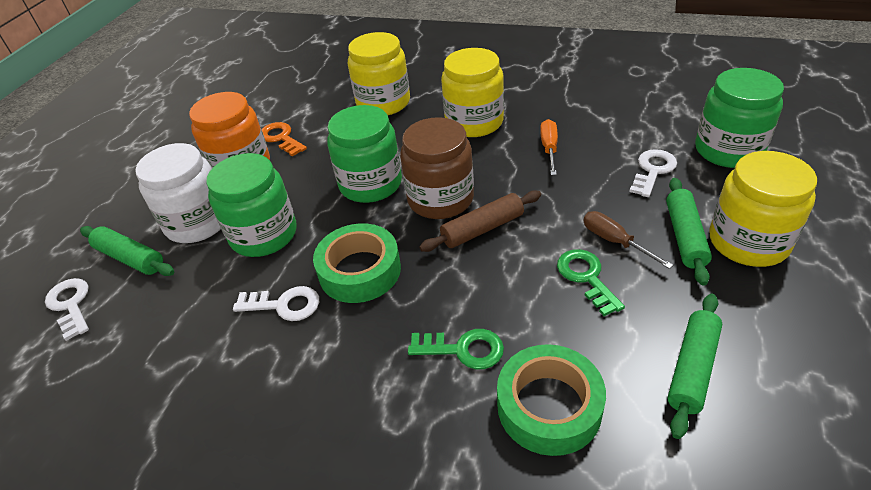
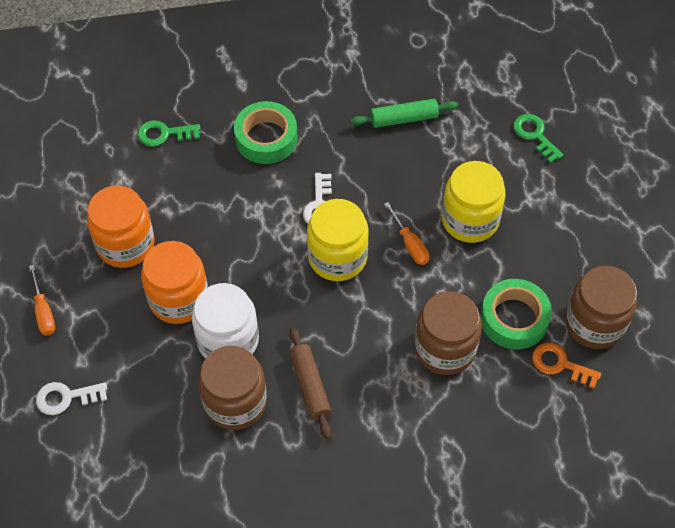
brown jar: [400,117,474,219] = 1 -> [198,346,267,430] [415,291,482,375] [565,266,637,349] = 3
brown screwdriver: [583,211,673,269] = 1 -> none = 0
green jar: [206,153,297,257] [327,105,402,203] [695,68,784,168] = 3 -> none = 0
green rolling pin: [80,226,174,276] [666,178,712,286] [668,293,722,439] = 3 -> [350,99,458,128] = 1
orange jar: [189,92,270,168] = 1 -> [87,185,155,268] [141,241,208,324] = 2
orange screwdriver: [540,119,558,175] = 1 -> [29,265,55,336] [384,202,429,265] = 2
white key: [45,278,89,341] [233,286,319,321] [629,149,677,197] = 3 -> [36,382,107,415] [303,173,332,224] = 2
yellow jar: [348,32,410,115] [441,48,504,137] [710,151,817,267] = 3 -> [307,199,369,281] [441,161,506,243] = 2

